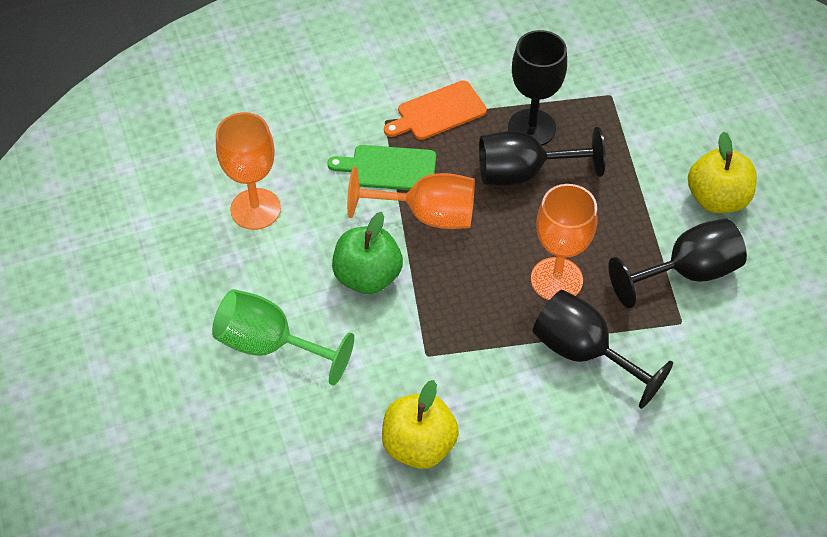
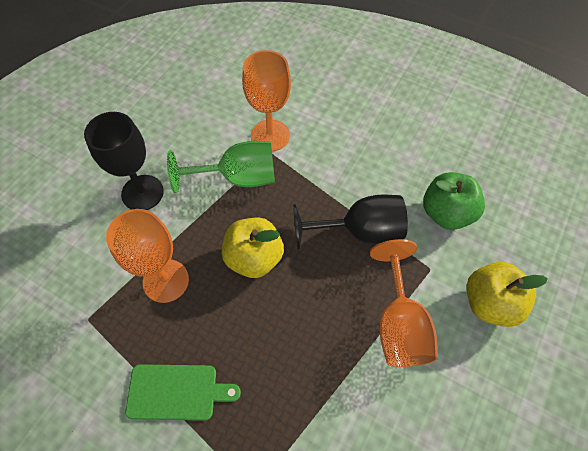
black goblet: [479,127,606,186] [508,30,567,146] [533,290,673,409] [608,219,747,308] = 4 -> [84,112,164,210] [293,195,408,249] = 2
orange cutting board: [384,80,487,140] = 1 -> none = 0

